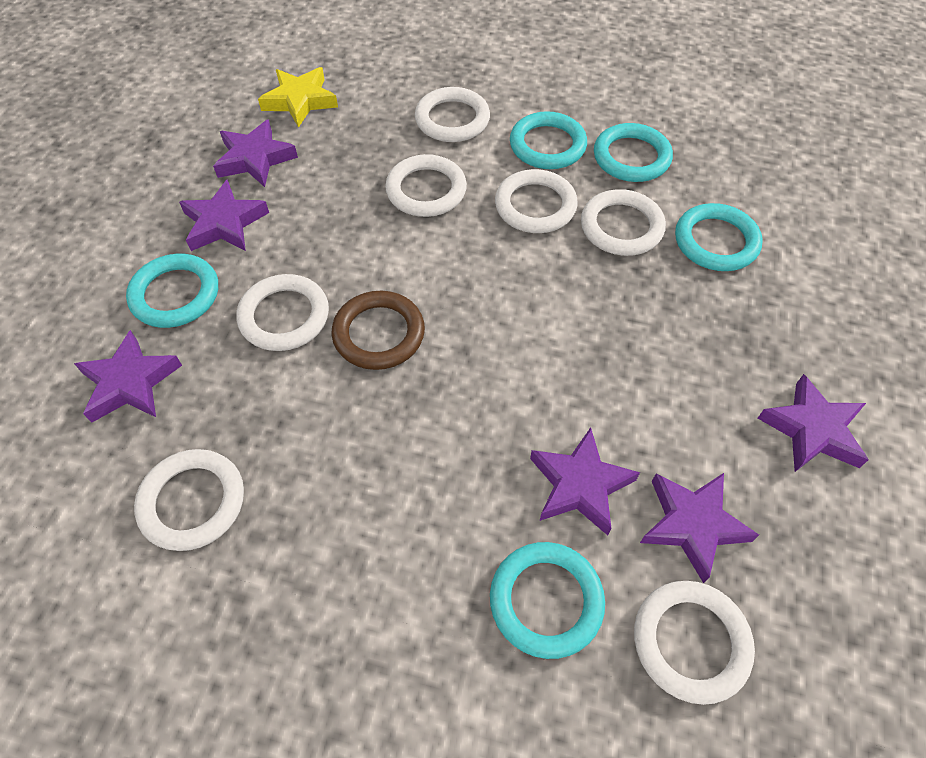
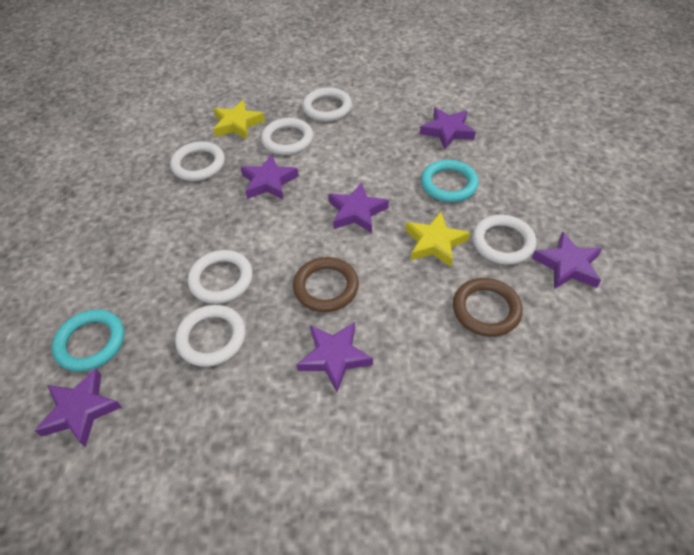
brown ring: [332,291,425,370] = 1 -> [293,257,359,312] [453,278,523,337] = 2
turquoise ring: [126,254,218,328] [490,542,605,659] [510,111,587,169] [594,123,673,182] [675,203,763,271] = 5 -> [52,309,124,372] [421,160,479,202] = 2
white ring: [134,449,244,551] [236,274,329,351] [385,154,467,217] [415,87,490,142] [495,169,578,233] [581,189,666,256] [634,581,755,705] = 7 -> [170,142,225,181] [175,305,246,367] [188,250,253,304] [261,118,313,155] [302,87,352,122] [472,215,537,265] = 6
yellow star: [258,67,338,128] = 1 -> [213,100,265,140] [405,212,470,267] = 2

